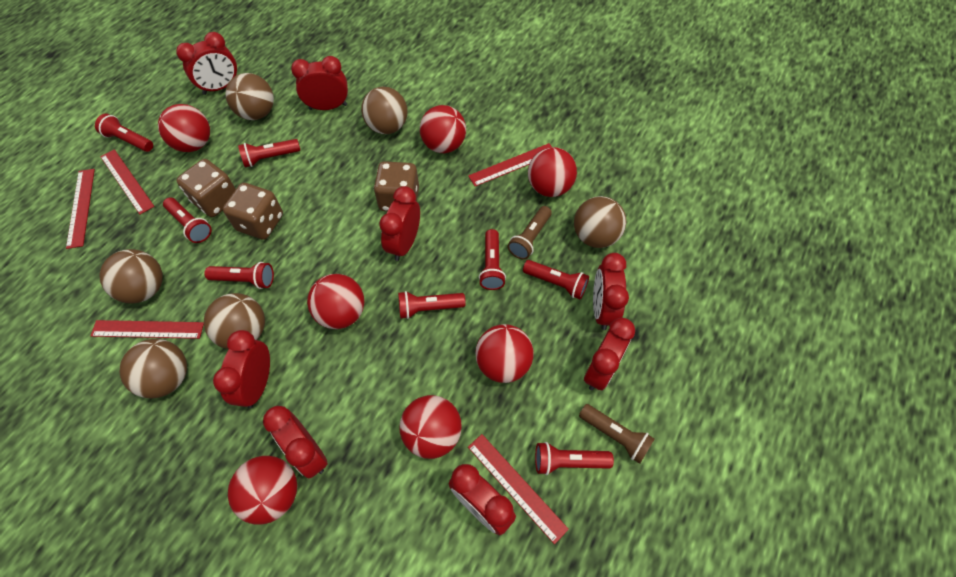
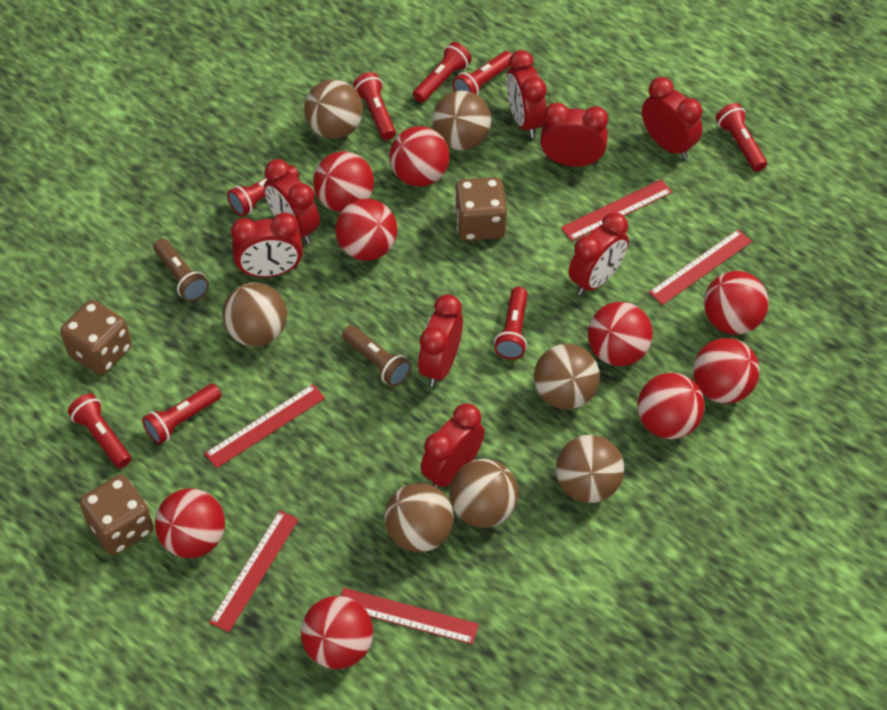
brown ball: [99,249,163,304] [119,339,187,398] [204,293,265,349] [226,73,274,120] [361,87,408,134] [574,196,626,248] = 6 -> [222,283,287,347] [304,80,363,139] [384,483,454,552] [432,91,491,150] [450,459,518,528] [534,344,600,409] [556,435,624,503] = 7
red ball: [158,104,210,152] [228,456,297,525] [307,274,364,329] [399,395,462,459] [420,105,466,153] [475,324,534,383] [528,147,577,197] = 7 -> [155,488,225,558] [301,596,373,669] [313,151,374,212] [335,199,397,261] [389,126,450,187] [588,302,653,366] [637,373,705,439] [693,338,759,403] [704,271,769,335] = 9

